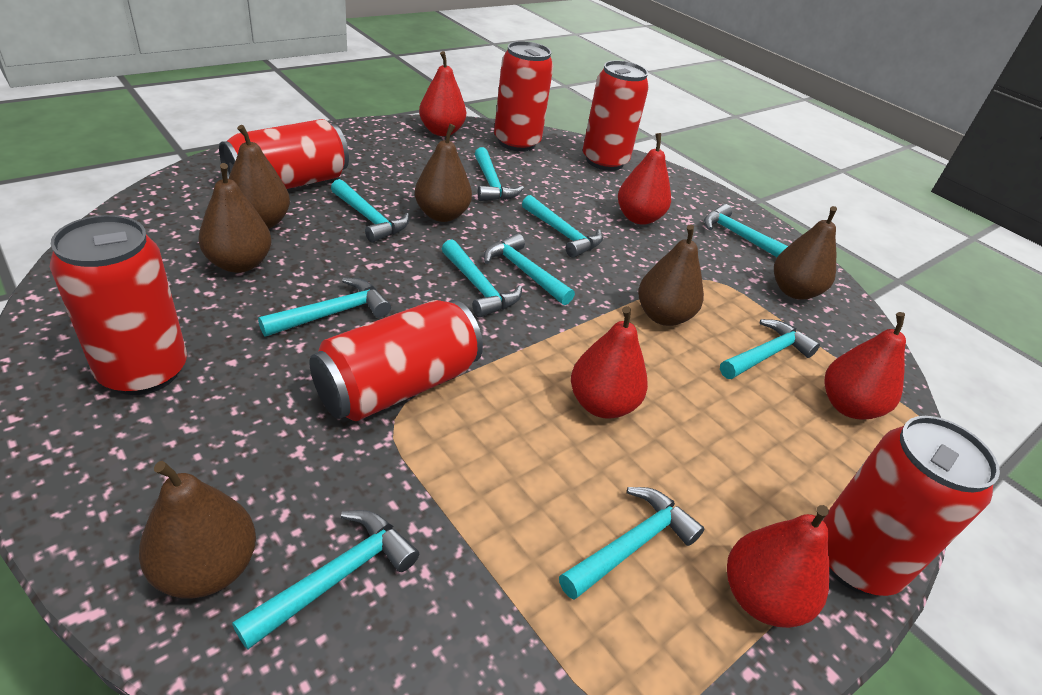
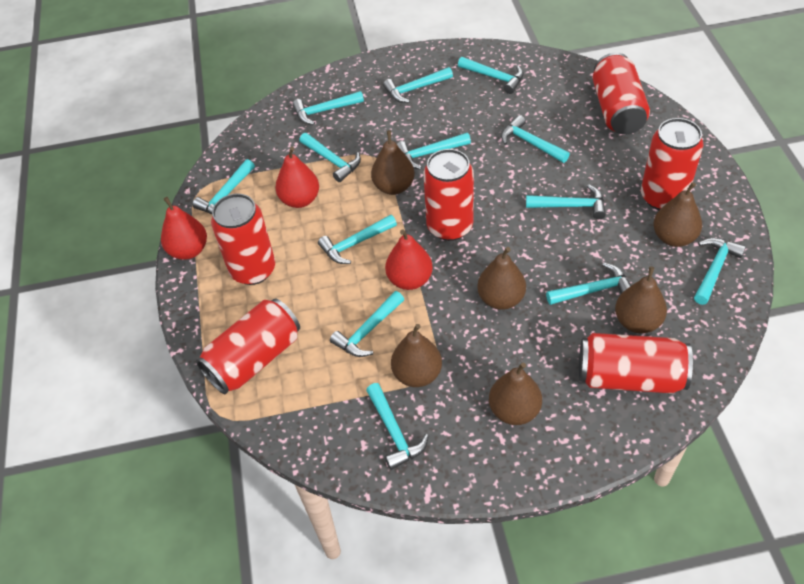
red pear: [419,51,466,136] [571,306,648,419] [618,133,671,225] [727,505,829,628] [825,312,906,420] = 5 -> [161,197,207,260] [275,147,319,208] [385,229,433,290] = 3
turquoise hammer: [232,510,419,650] [258,277,391,336] [331,179,409,243] [442,239,522,318] [474,147,524,201] [484,233,575,305] [522,195,603,258] [559,487,704,600] [704,204,788,257] [720,319,820,379] = 10 -> [193,159,255,214] [292,91,364,125] [299,133,361,182] [318,215,397,264] [330,291,404,357] [366,383,429,470] [383,67,453,103] [397,133,471,169] [458,57,524,94] [501,115,570,163] [526,185,606,219] [546,263,631,305] [694,238,746,305] = 13

